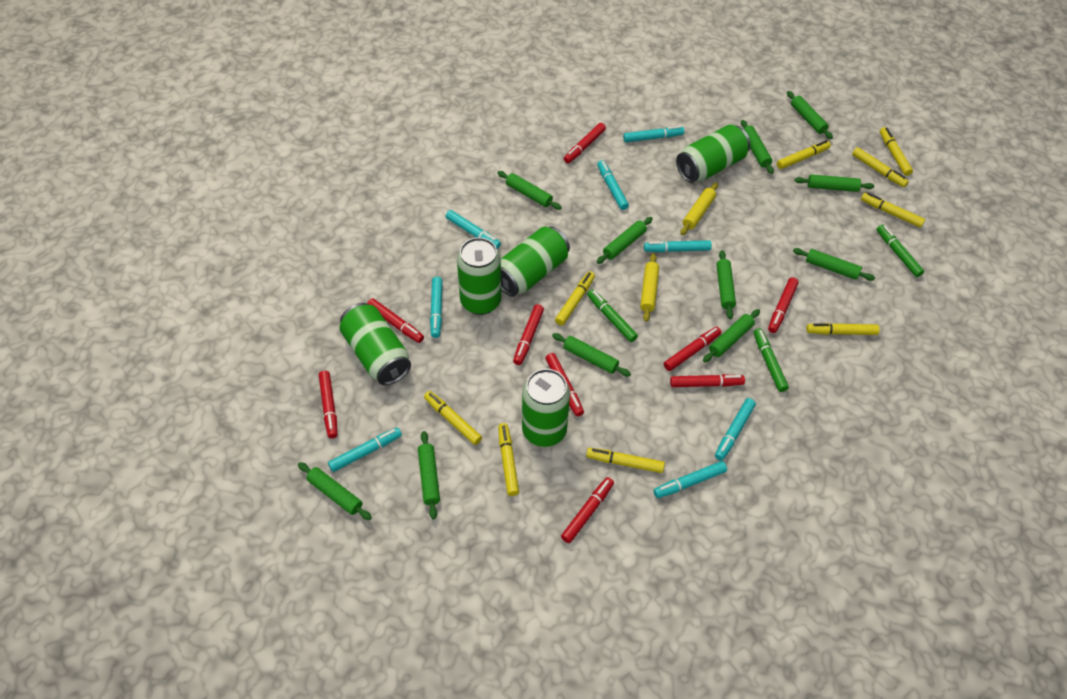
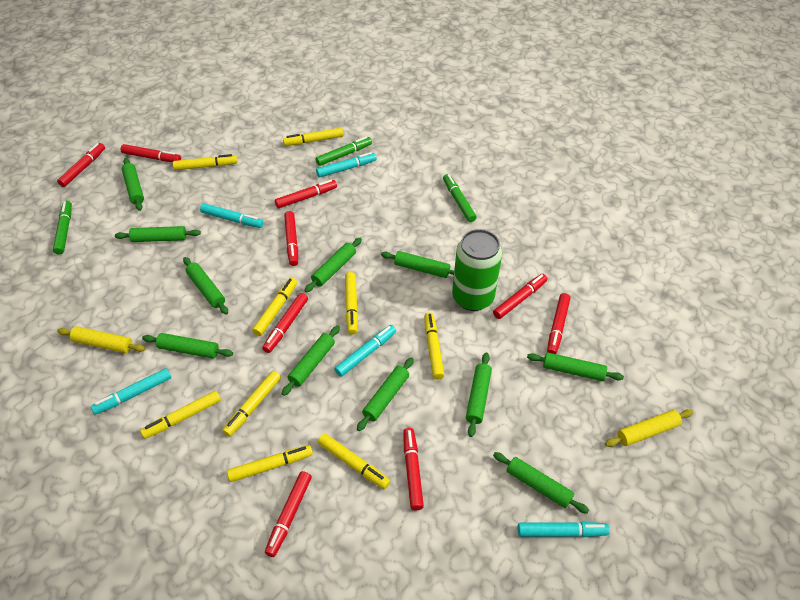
green can: [340,303,411,385] [457,237,501,315] [501,226,570,297] [522,369,570,447] [676,124,750,183] = 5 -> [452,229,502,311] = 1
turquoise marker: [328,427,402,472] [430,277,442,338] [445,210,501,249] [597,160,629,210] [623,126,684,142] [644,240,712,252] [654,461,727,498] [715,398,756,461] = 8 -> [91,368,171,415] [200,203,264,228] [316,152,377,178] [334,325,396,377] [518,522,610,537] = 5

